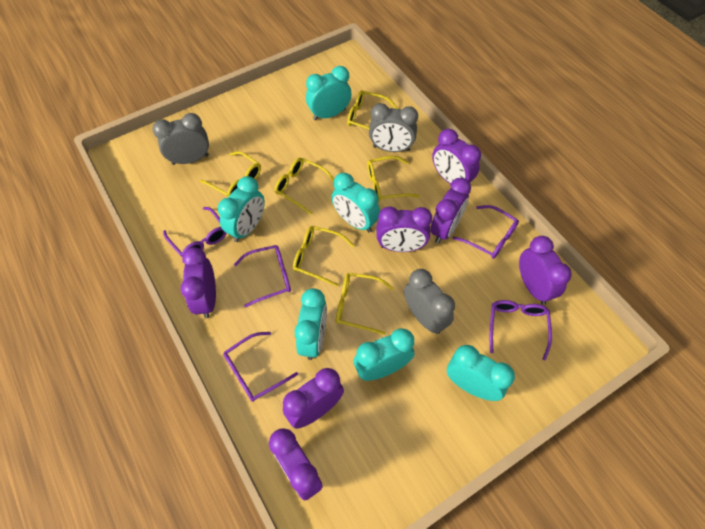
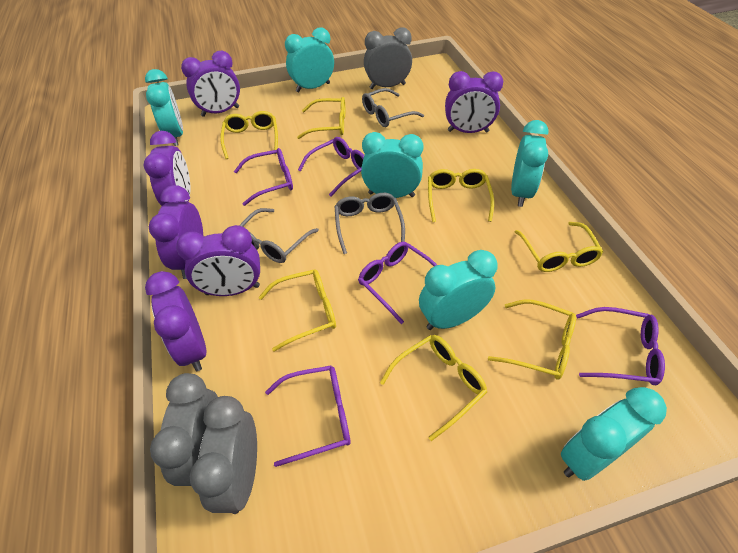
grey glasses: none = 0 -> [239,208,319,263] [334,193,405,254] [362,88,424,127] = 3
purple clock: [181,247,216,318] [269,428,323,501] [283,368,344,429] [377,206,432,252] [430,178,471,243] [432,129,481,184] [519,236,572,305] = 7 -> [144,131,190,206] [145,271,206,371] [149,185,203,279] [176,225,260,296] [181,51,240,117] [445,71,503,133] = 6
yellow glasses: [200,151,261,197] [275,158,334,215] [293,226,354,287] [336,273,394,335] [347,90,398,130] [367,156,420,202] = 6 -> [220,111,278,159] [259,269,336,351] [297,97,345,139] [380,335,487,441] [428,169,494,222] [488,300,576,380] [515,222,603,272] = 7

